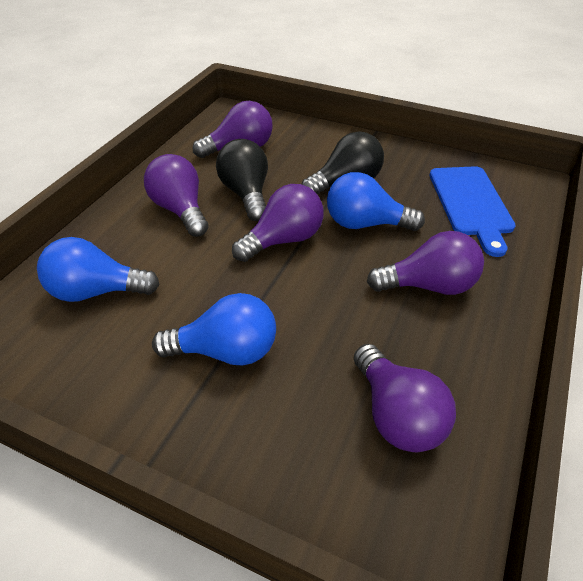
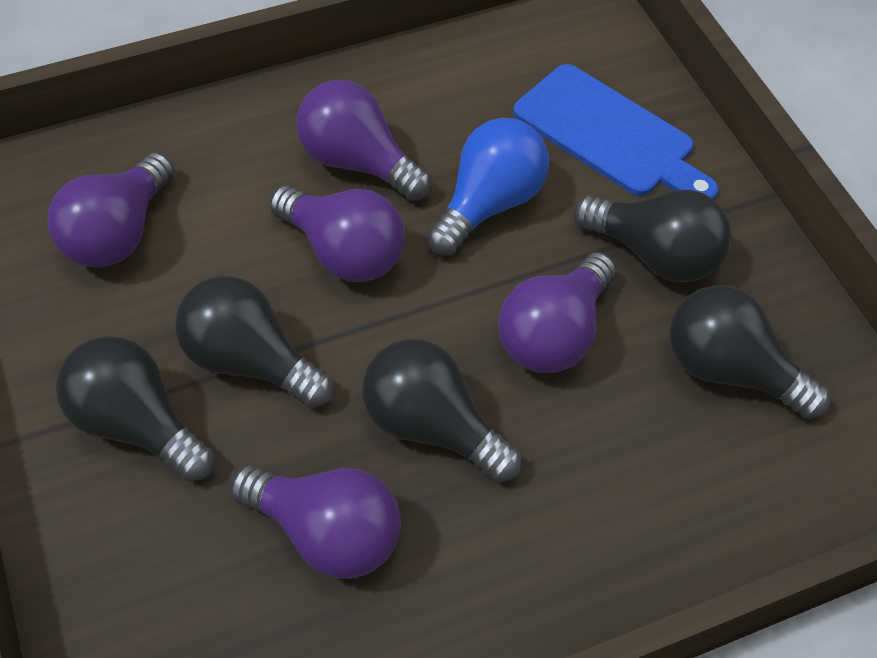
black light bulb: [216,139,268,221] [302,131,384,194] = 2 -> [56,336,214,482] [175,276,334,408] [362,339,522,482] [573,190,732,283] [669,285,830,419] = 5
blue light bulb: [37,237,160,302] [152,293,276,366] [327,172,425,231] = 3 -> [427,118,549,255] = 1

